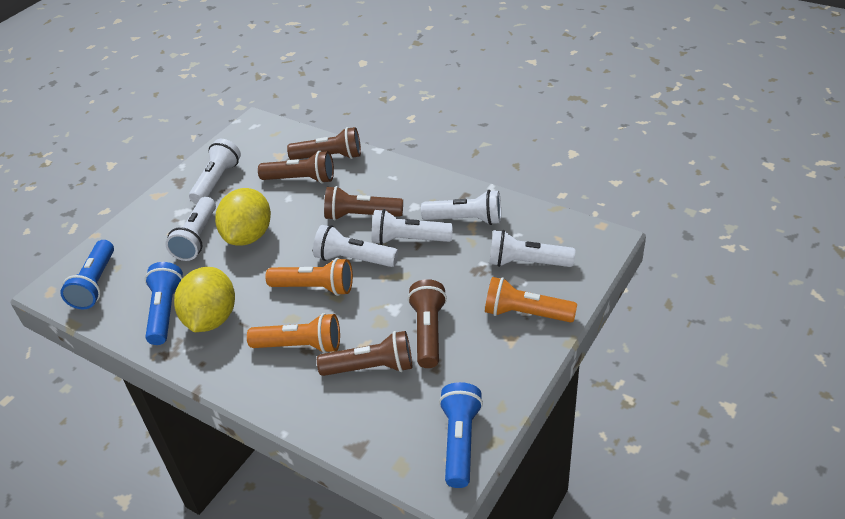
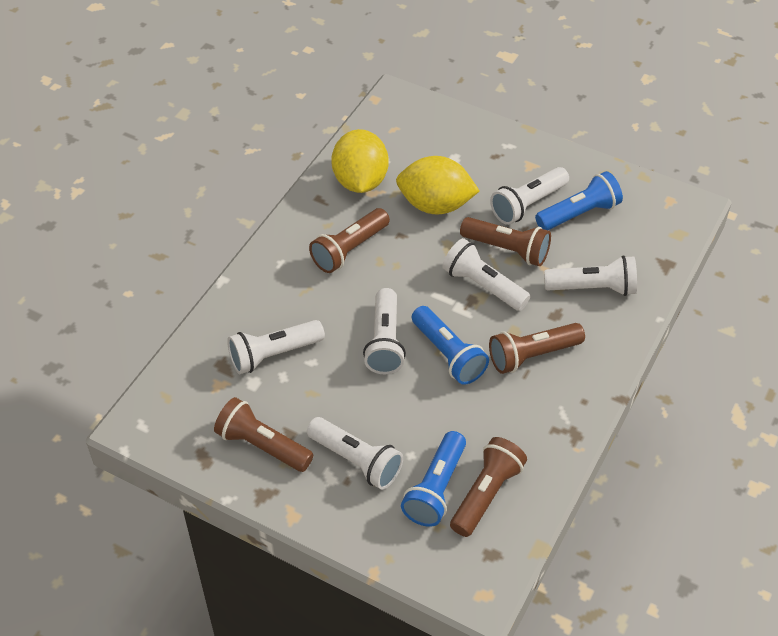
orange flashlight: [247,313,340,353] [265,258,353,296] [485,277,577,323] = 3 -> none = 0

